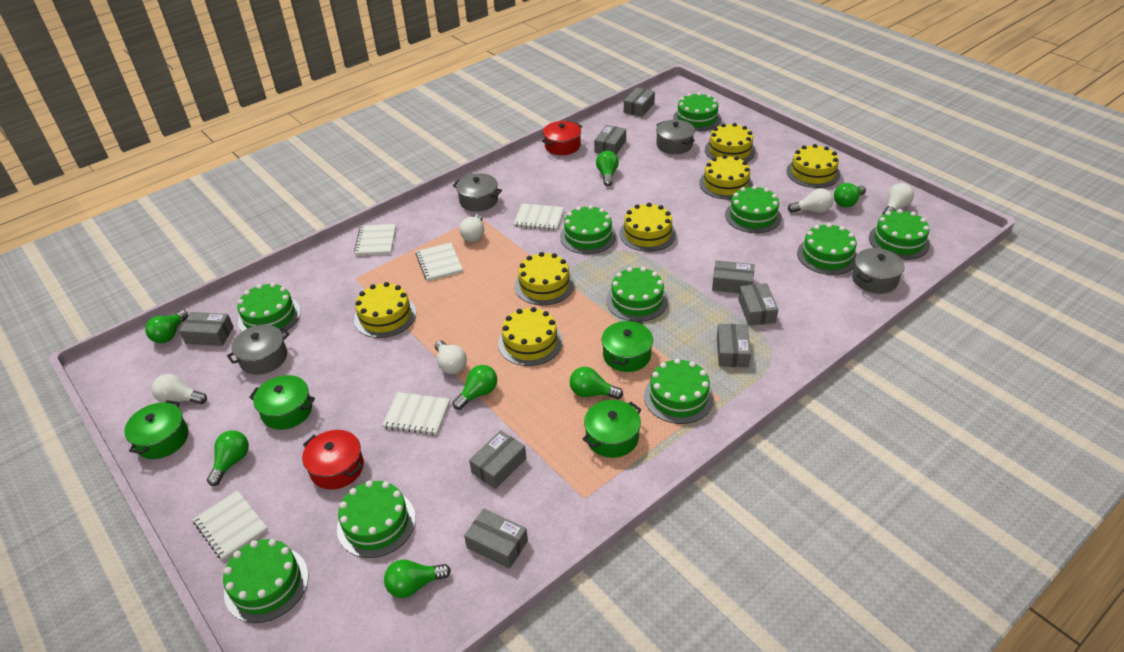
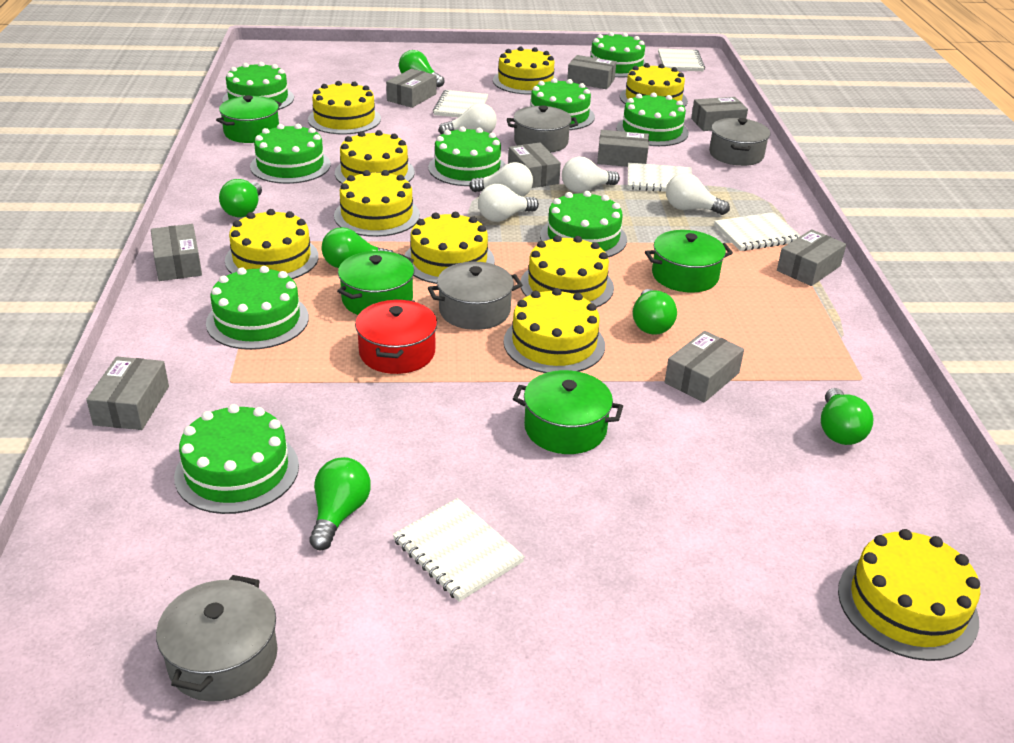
green cake: [223,539,308,623] [237,283,301,333] [337,481,416,558] [560,205,616,254] [606,267,668,322] [644,359,714,424] [673,92,721,131] [725,185,782,233] [797,223,857,275] [869,209,930,260] = 10 -> [174,404,299,514] [206,266,309,350] [222,62,294,110] [250,124,331,184] [428,126,506,186] [529,78,595,130] [540,191,627,257] [591,32,646,77] [616,92,689,146] = 9
green light bulb: [145,310,188,343] [207,430,249,486] [384,559,451,598] [452,365,497,410] [570,367,623,399] [596,151,619,186] [834,183,866,207] = 7 -> [219,179,262,217] [309,457,371,551] [321,227,394,268] [399,50,444,87] [633,289,677,335] [821,388,874,445] = 6
grey box: [179,312,234,346] [464,508,528,569] [469,430,526,489] [594,125,626,155] [624,87,655,117] [712,260,755,293] [717,324,751,367] [738,283,778,326] = 8 -> [86,357,169,430] [151,224,202,281] [386,69,437,108] [508,143,561,188] [567,55,616,89] [597,130,649,167] [665,331,744,403] [691,97,748,131] [777,229,846,286] = 9
red pot: [302,430,364,490] [542,121,582,155] = 2 -> [355,299,437,374] = 1
yellow cake: [354,282,416,338] [498,307,563,366] [515,252,575,305] [619,203,676,252] [699,155,753,200] [705,123,756,162] [786,144,840,188] = 7 -> [225,209,319,279] [308,81,381,134] [334,170,420,237] [335,130,415,184] [404,212,495,284] [493,47,558,95] [503,288,605,373] [520,235,614,308] [620,63,688,107] [838,529,980,661] = 10

